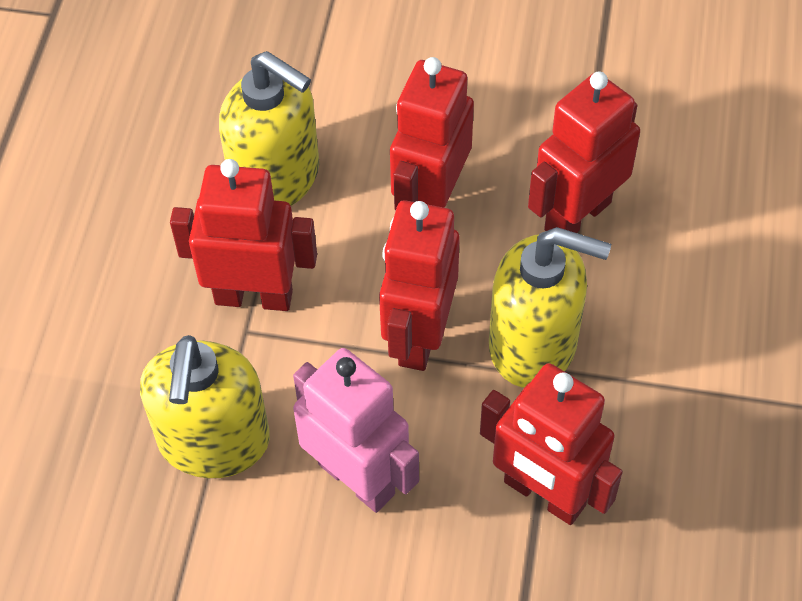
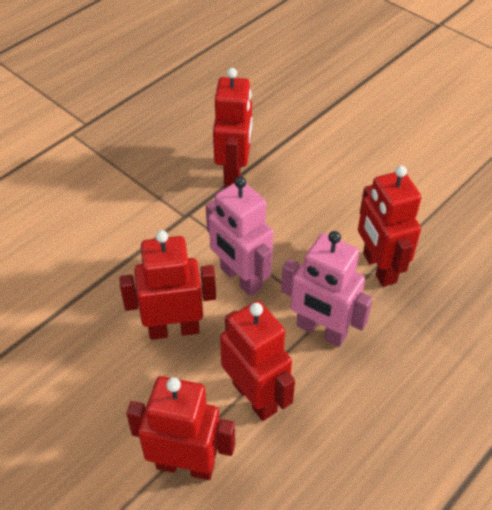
pink robot: [293,348,419,513] = 1 -> [206,176,274,296] [281,231,373,347] = 2
yellow soap dispenser: [140,335,270,478] [219,51,319,206] [489,227,611,388] = 3 -> none = 0

